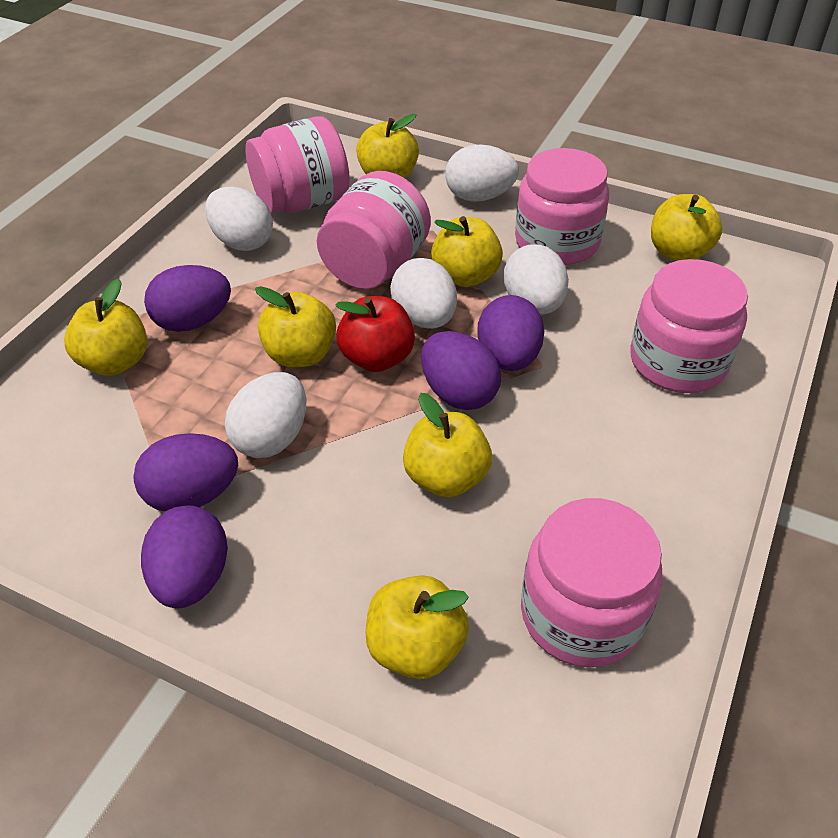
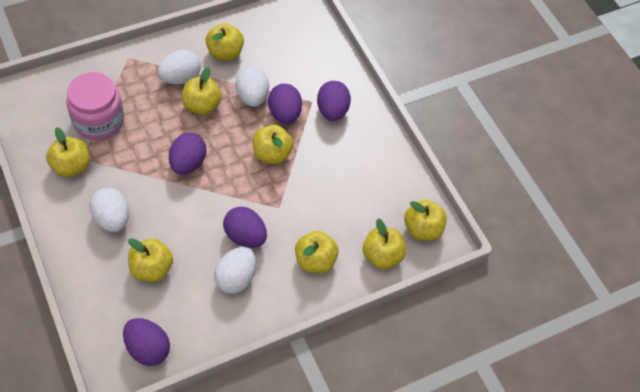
pink jar: [245,116,350,214] [317,171,431,289] [515,148,609,265] [521,498,663,668] [631,259,748,393] = 5 -> [66,72,124,140] = 1
red apple: [336,296,415,372] = 1 -> none = 0
white egg: [205,187,273,251] [225,372,306,458] [390,258,457,329] [445,144,519,202] [504,244,569,314] = 5 -> [90,188,129,232] [158,49,201,85] [214,247,256,294] [235,67,269,107] = 4
yellow apple: [64,279,147,376] [255,286,336,367] [356,114,419,178] [366,575,469,679] [403,393,492,498] [431,216,503,287] [651,194,722,261] = 7 -> [46,127,89,177] [128,238,173,282] [182,67,222,115] [206,23,244,61] [253,125,293,164] [295,231,339,274] [363,219,406,269] [404,200,447,241] = 8

